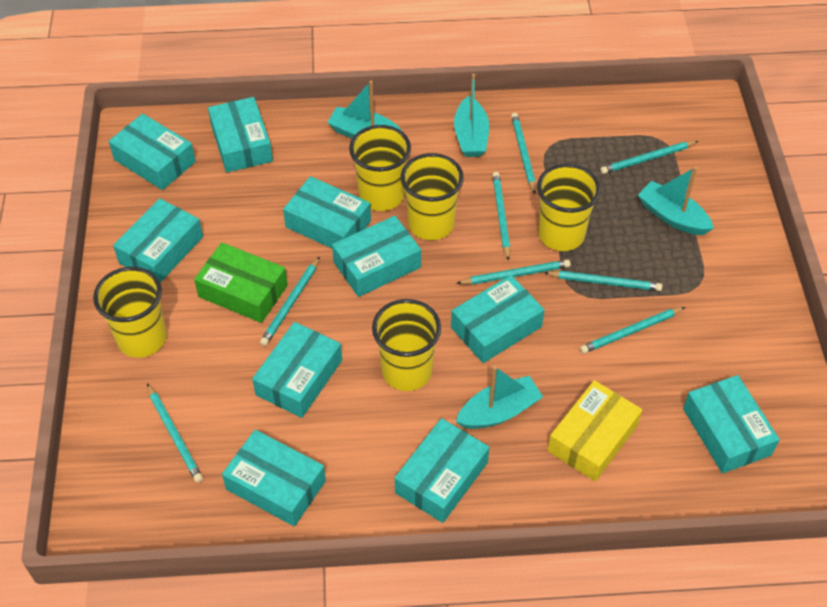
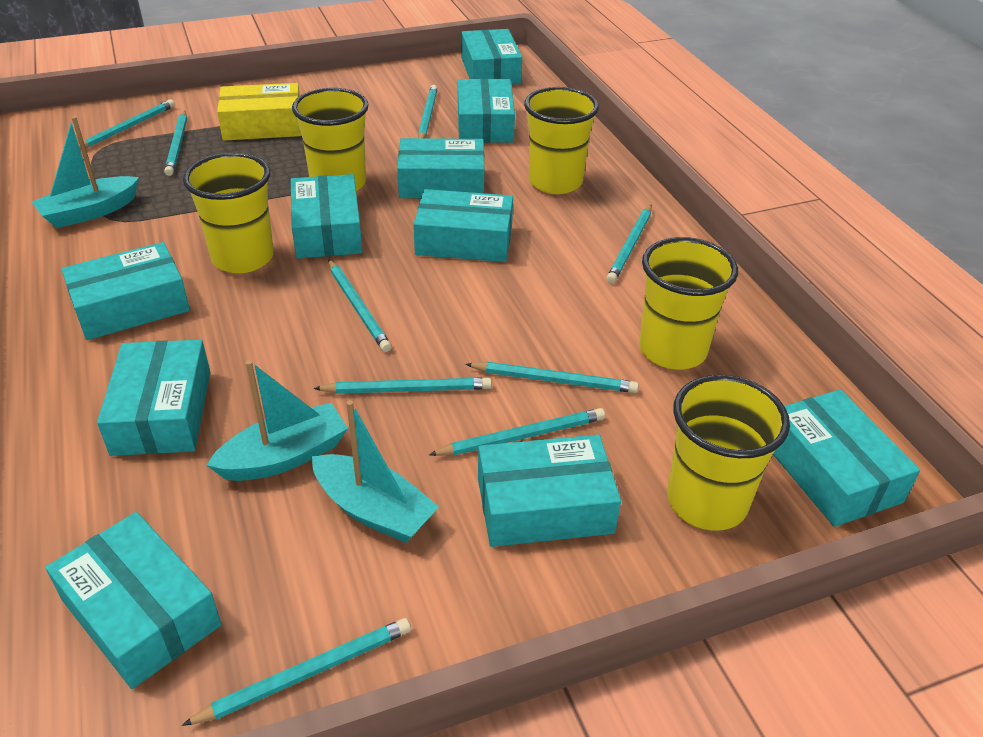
green box: [194,242,288,323] = 1 -> none = 0
turquoise boat: [327,81,402,138] [454,74,489,157] [456,366,543,429] [638,167,714,235] = 4 -> [32,116,139,228] [207,360,348,481] [312,400,439,543] = 3
turquoise pencil: [147,384,203,483] [260,257,320,346] [456,260,570,285] [492,172,510,261] [511,113,536,194] [544,271,662,291] [580,307,685,354] [600,141,698,174] = 8 -> [78,99,175,150] [164,111,187,176] [182,618,411,726] [313,377,492,394] [328,259,392,352] [418,85,438,138] [429,408,605,456] [465,362,639,393] [606,205,652,283] = 9

